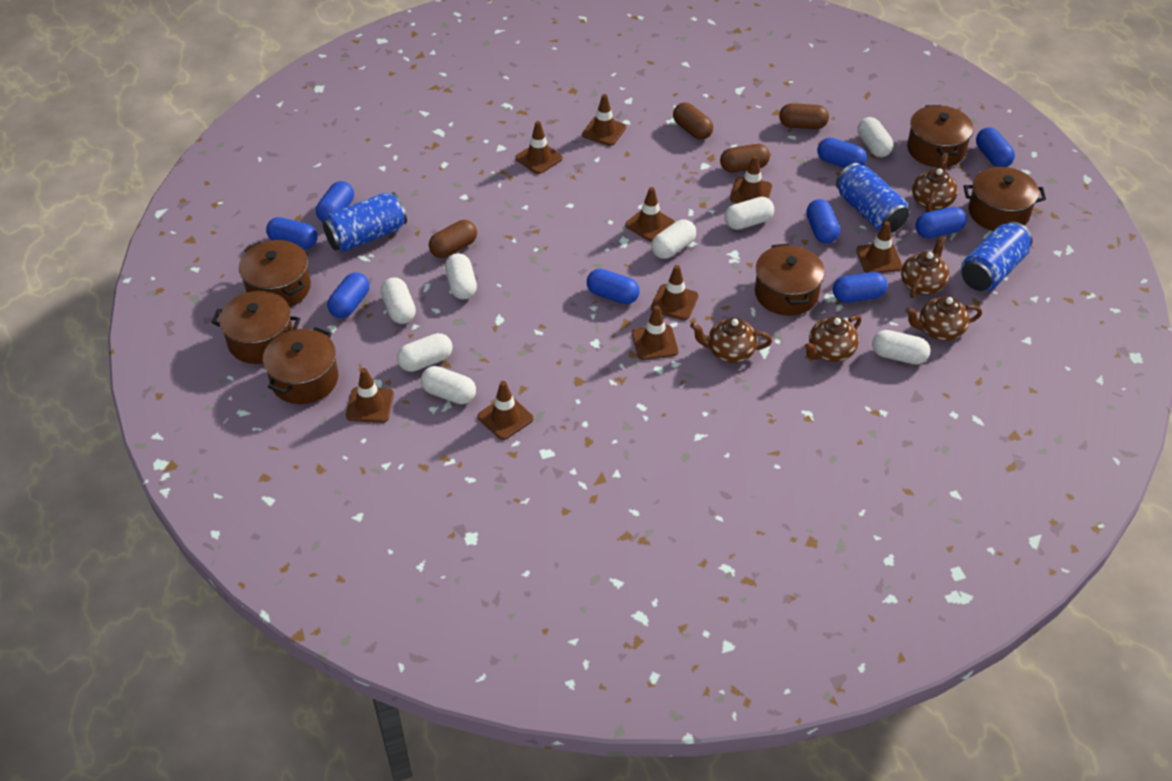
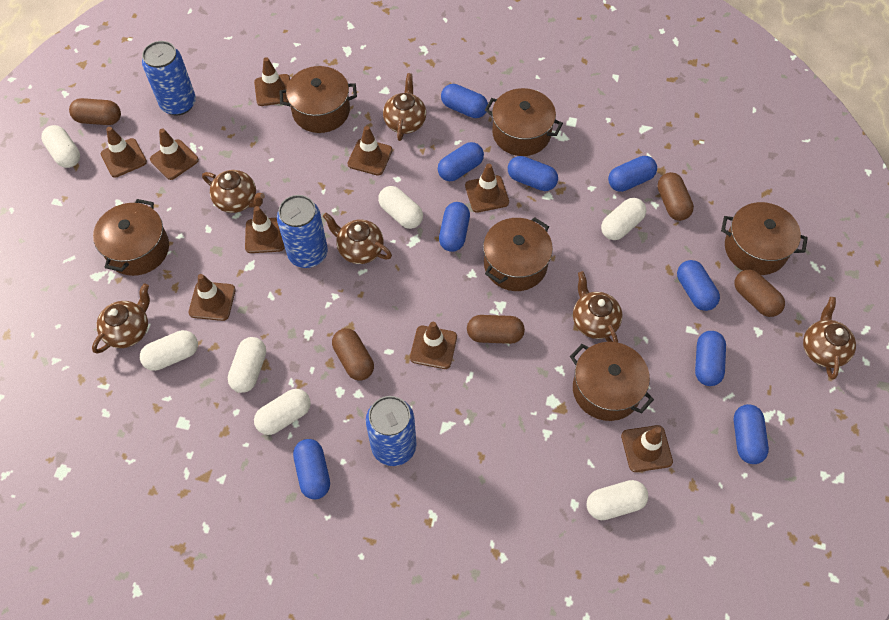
brown capsule: [429,220,477,258] [673,102,713,140] [720,144,770,173] [779,103,829,129] = 4 -> [69,98,121,125] [332,328,374,381] [467,315,525,344] [657,172,694,221] [735,270,785,317] = 5
brown teapot: [690,318,772,363] [804,315,861,362] [901,235,949,298] [905,296,982,341] [912,153,958,213] = 5 -> [92,284,150,354] [202,170,265,213] [323,213,392,264] [383,73,426,141] [573,271,622,343] [803,297,856,380] = 6
white capsule: [381,277,416,324] [397,333,452,372] [421,366,476,404] [445,253,477,299] [651,219,696,259] [725,197,774,230] [857,117,893,157] [872,330,931,365] = 8 -> [41,125,80,168] [140,330,198,371] [228,337,266,393] [254,389,311,435] [378,186,423,229] [587,480,648,520] [601,198,646,240] = 7

